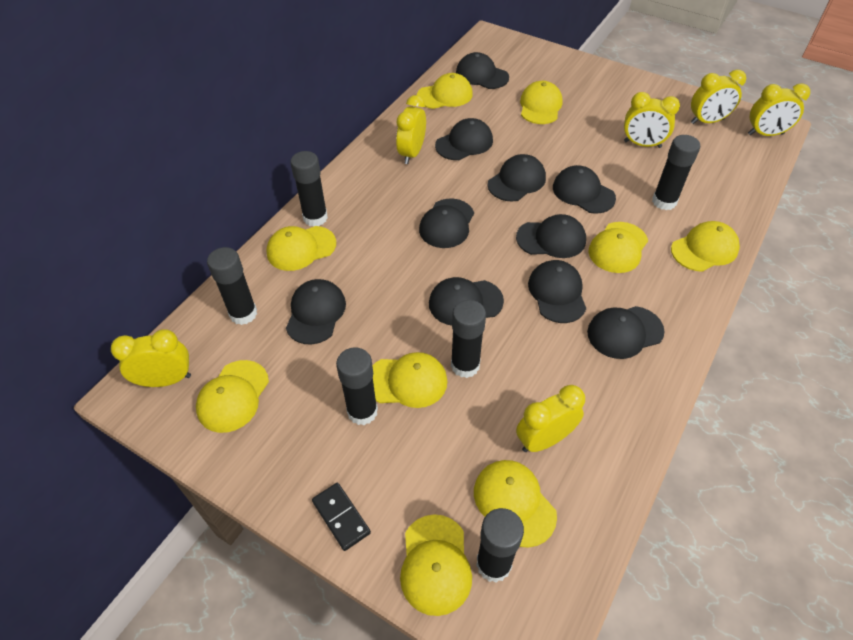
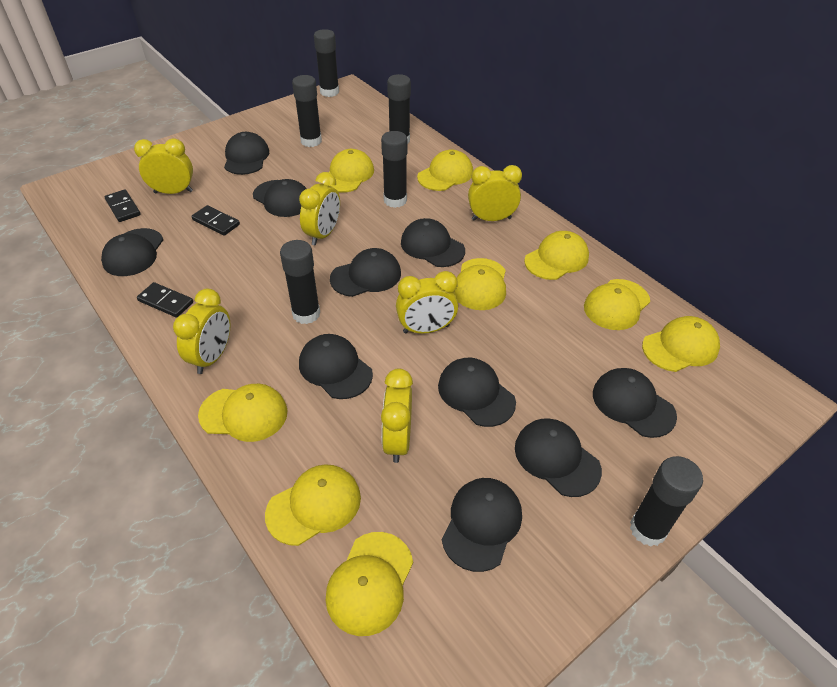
black domino: [312,483,371,551] = 1 -> [105,189,141,222] [137,282,193,318] [191,205,240,236] = 3

